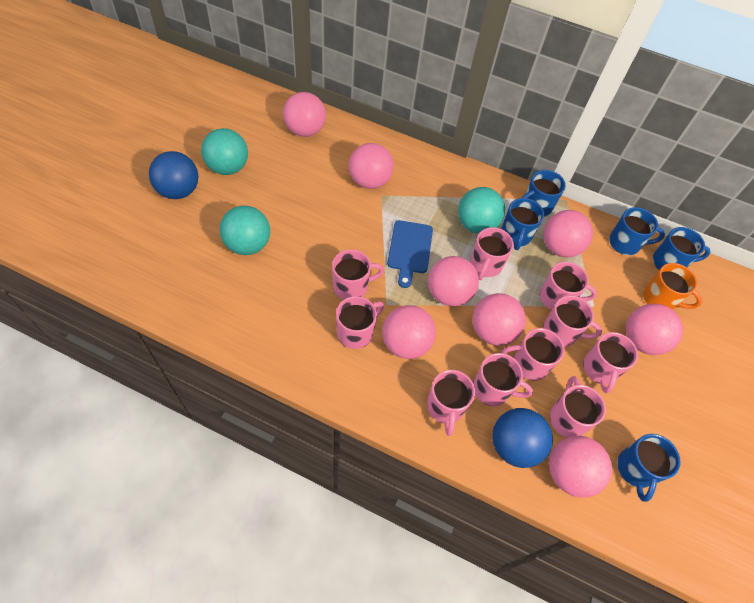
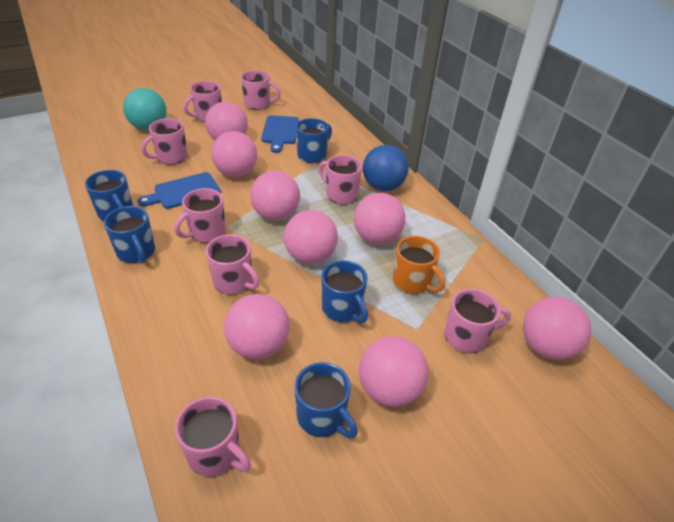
blue ball: [149,151,199,199] [493,408,553,468] = 2 -> [363,145,409,191] = 1
blue cutting board: [387,220,433,288] = 1 -> [137,172,221,209] [261,115,299,153] = 2
pink mug: [332,249,384,300] [336,296,384,349] [427,370,475,436] [470,227,514,280] [473,353,533,406] [502,328,564,381] [540,262,597,310] [543,295,602,347] [550,376,606,437] [583,332,638,393] = 10 -> [141,118,188,164] [174,188,226,243] [175,397,251,477] [183,81,222,122] [206,234,260,294] [241,70,281,110] [319,155,362,204] [445,289,511,353] = 8
turquoise ball: [201,128,248,175] [220,205,270,255] [458,187,505,234] = 3 -> [123,88,167,130] = 1

